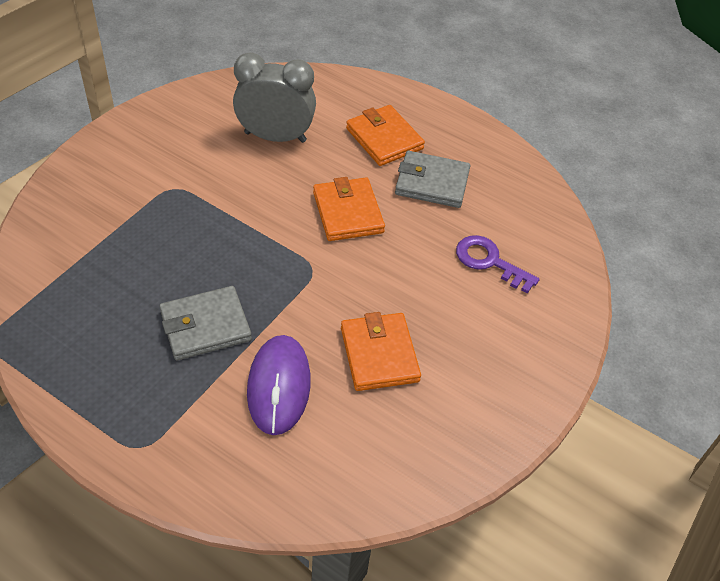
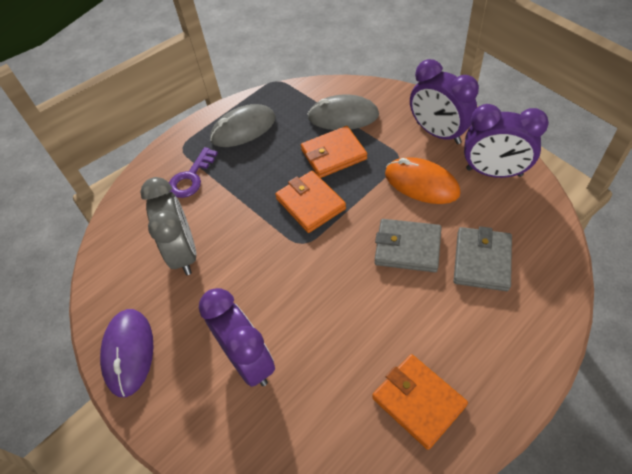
grey mouse: none = 0 -> [210,104,276,147] [307,95,379,130] = 2
orange mouse: none = 0 -> [385,157,461,204] = 1
purple clock: none = 0 -> [199,288,275,387] [410,59,479,144] [464,104,549,178] = 3

